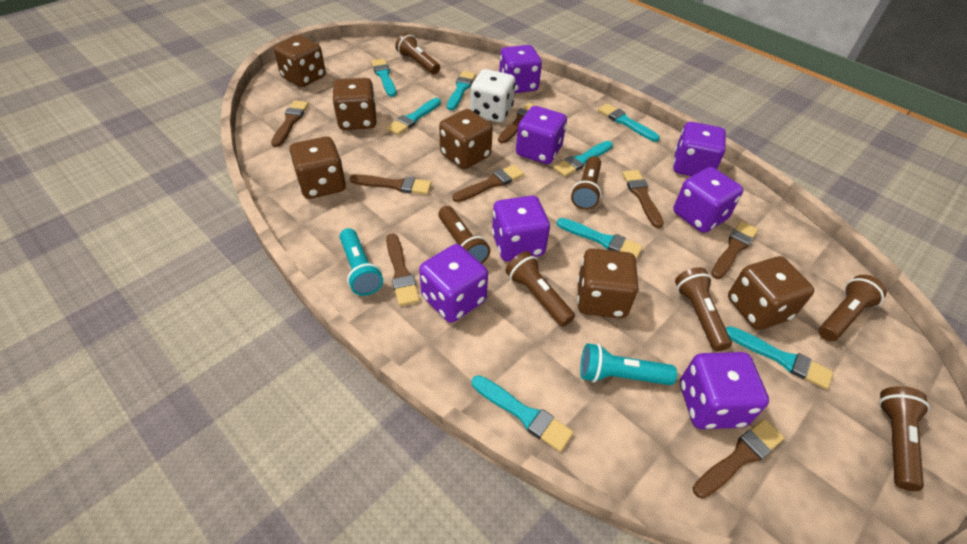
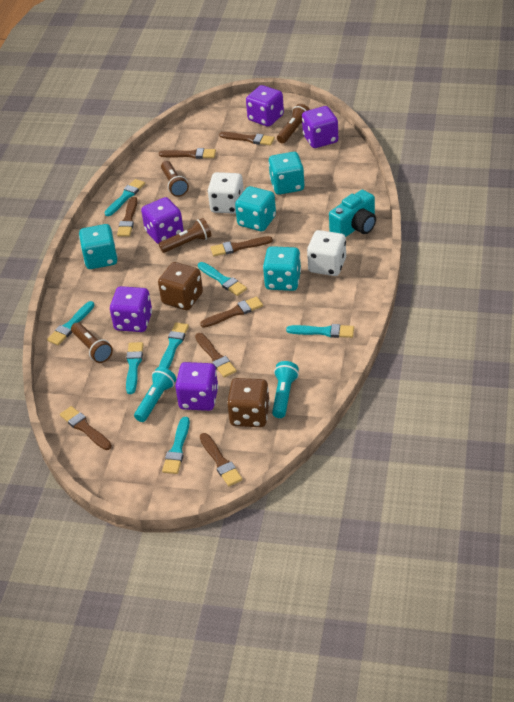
brown dice: [274,35,326,87] [289,137,346,199] [332,78,376,130] [439,109,493,169] [577,248,638,318] [728,256,814,330] = 6 -> [158,262,203,310] [227,378,270,427] = 2
brown flashlight: [395,33,440,74] [438,206,490,264] [506,251,575,327] [571,156,601,210] [675,267,732,351] [819,275,887,341] [879,386,930,491] = 7 -> [71,323,113,363] [159,218,212,253] [161,161,189,197] [277,104,310,144] = 4
purple dice: [419,244,488,323] [492,195,550,261] [499,45,542,93] [516,106,567,164] [673,122,726,176] [673,167,743,233] [680,352,769,429] = 7 -> [110,286,152,332] [141,197,184,244] [175,362,218,411] [246,85,284,127] [302,106,338,148] = 5
turquoise brush: [371,59,396,97] [387,98,441,135] [447,71,476,110] [472,375,574,452] [553,141,613,177] [557,218,643,259] [598,103,660,142] [726,326,833,389] = 8 -> [47,301,95,345] [105,179,145,216] [126,342,143,394] [159,322,189,369] [162,417,190,474] [198,262,247,296] [286,324,354,338] = 7
turquoise camera: none = 0 -> [329,190,376,237] = 1
turquoise dice: none = 0 -> [79,224,117,269] [235,186,276,231] [263,246,301,291] [268,152,305,195] = 4
white dice: [470,69,515,123] = 1 -> [208,172,244,214] [307,230,346,276] = 2

